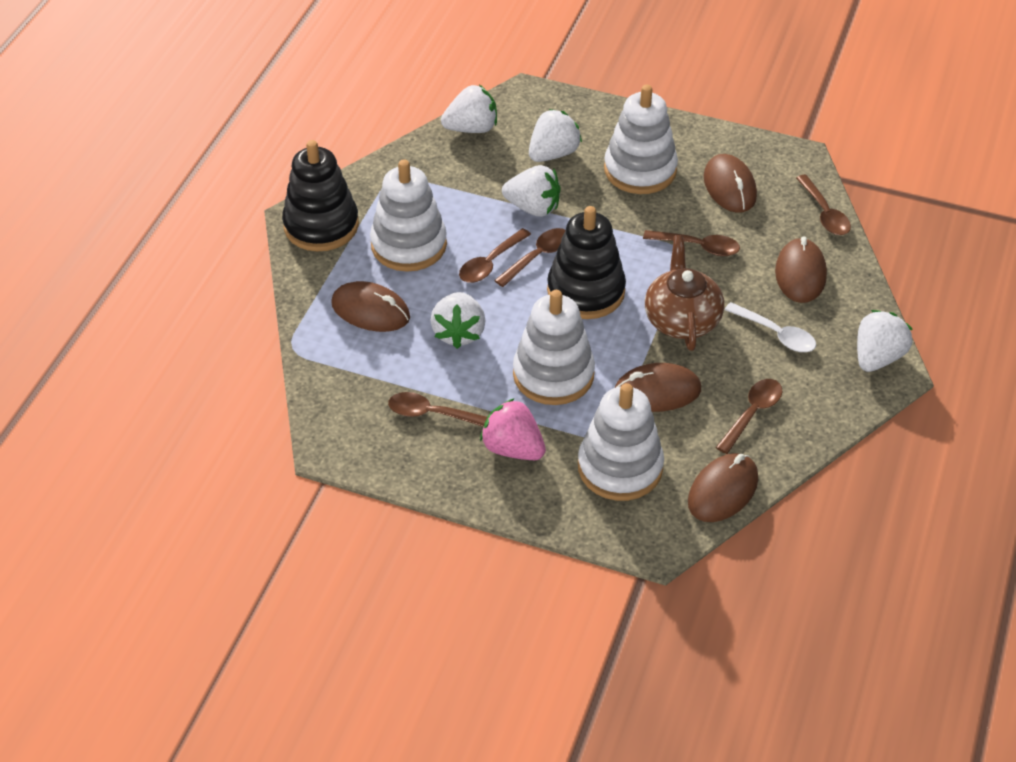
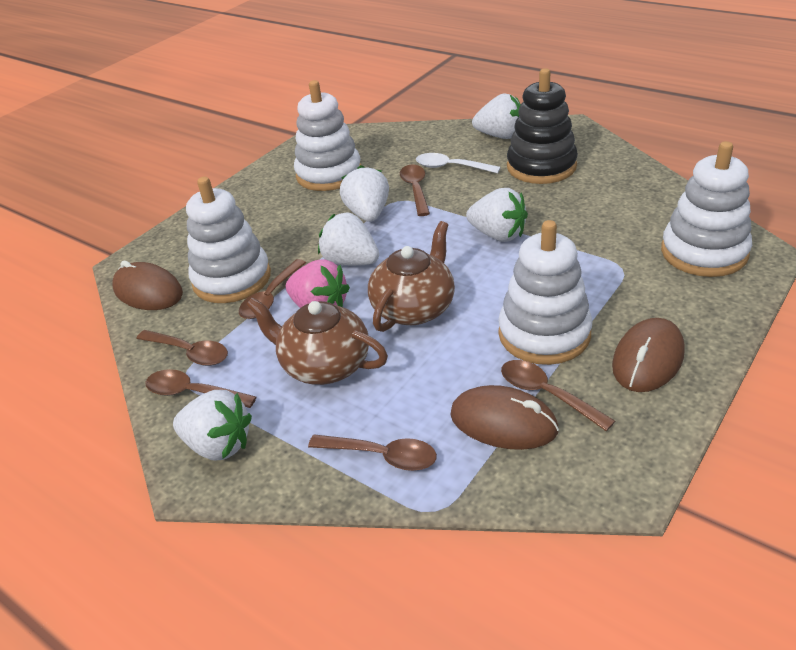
black stacking toy: [282,140,359,252] [547,206,626,319] = 2 -> [507,68,578,184] = 1
brown mouse: [331,281,410,332] [615,363,701,412] [688,453,758,522] [704,154,757,213] [775,236,827,303] = 5 -> [112,261,183,310] [450,385,559,450] [612,318,685,392] = 3
brown teapot: [645,235,724,351] = 1 -> [246,297,388,385] [368,221,455,332] = 2

